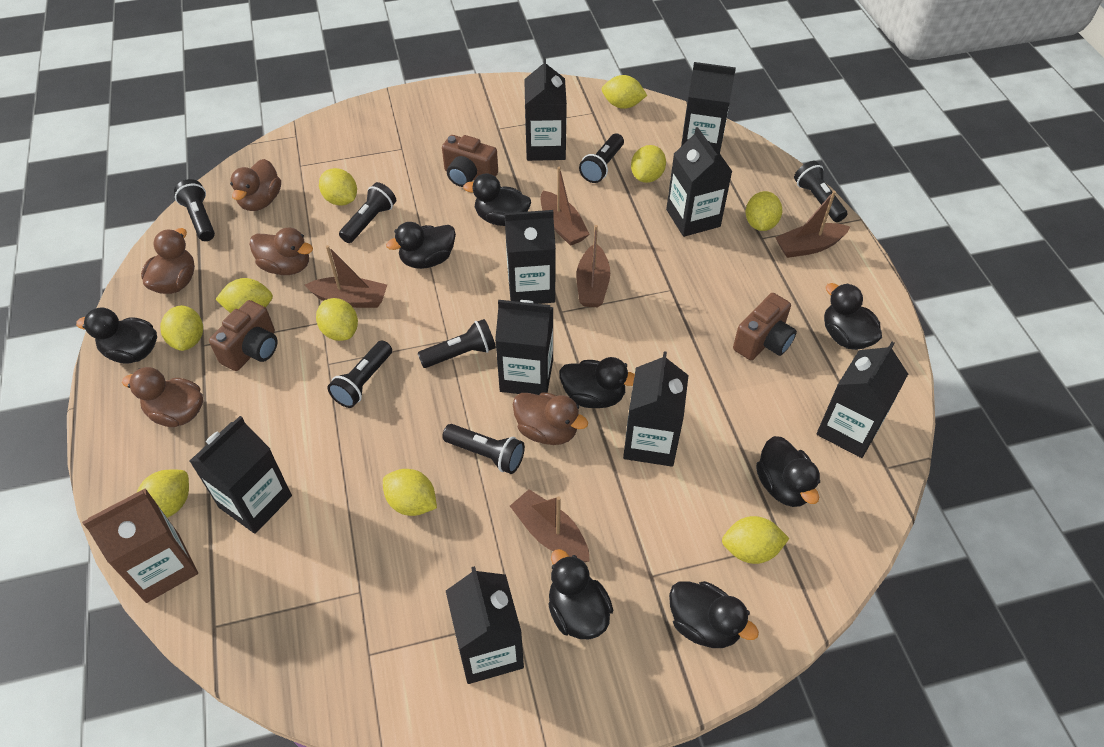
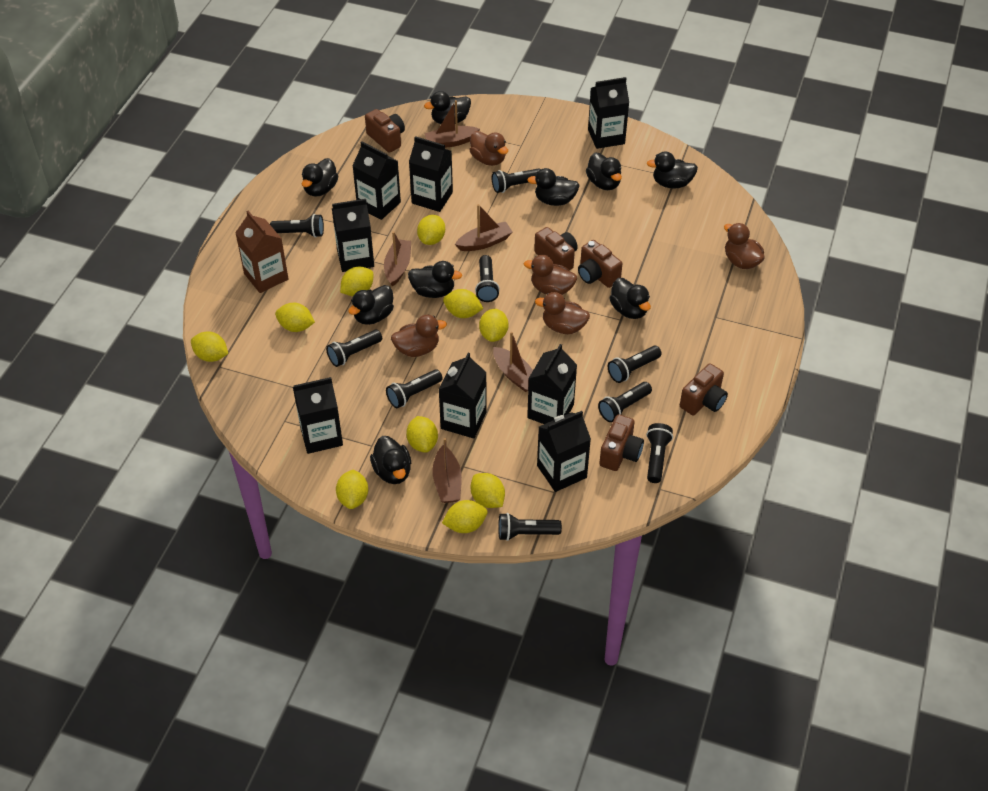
black carton: [189,416,292,534] [446,566,524,684] [495,300,553,395] [505,210,556,304] [524,57,567,161] [623,352,689,467] [666,127,733,237] [681,62,736,153] [816,342,908,458] = 9 -> [293,377,343,454] [332,199,374,272] [352,141,401,220] [409,136,453,212] [438,353,487,438] [527,344,577,424] [537,411,591,492] [588,77,629,149] = 8
black duck: [76,308,157,364] [386,222,456,269] [463,173,531,226] [548,549,613,639] [559,357,635,408] [669,581,759,648] [756,436,820,507] [824,283,882,350] = 8 -> [302,158,338,197] [348,285,394,325] [370,436,411,484] [408,261,462,298] [424,91,471,124] [527,168,580,206] [586,153,622,190] [609,278,651,319] [647,152,698,189] = 9
black flashlight: [174,179,215,241] [327,341,392,408] [339,182,396,243] [418,319,496,368] [442,424,525,474] [579,134,624,183] [794,161,847,222] = 7 -> [270,214,324,238] [326,330,382,367] [386,369,442,408] [475,255,500,302] [492,169,541,193] [498,513,562,541] [598,382,652,422] [608,346,662,383] [646,423,673,483] = 9
brown camera: [209,300,277,371] [442,135,498,187] [733,293,797,360] = 3 -> [365,109,405,153] [534,227,578,271] [578,240,622,288] [599,414,644,471] [680,363,728,415] = 5

